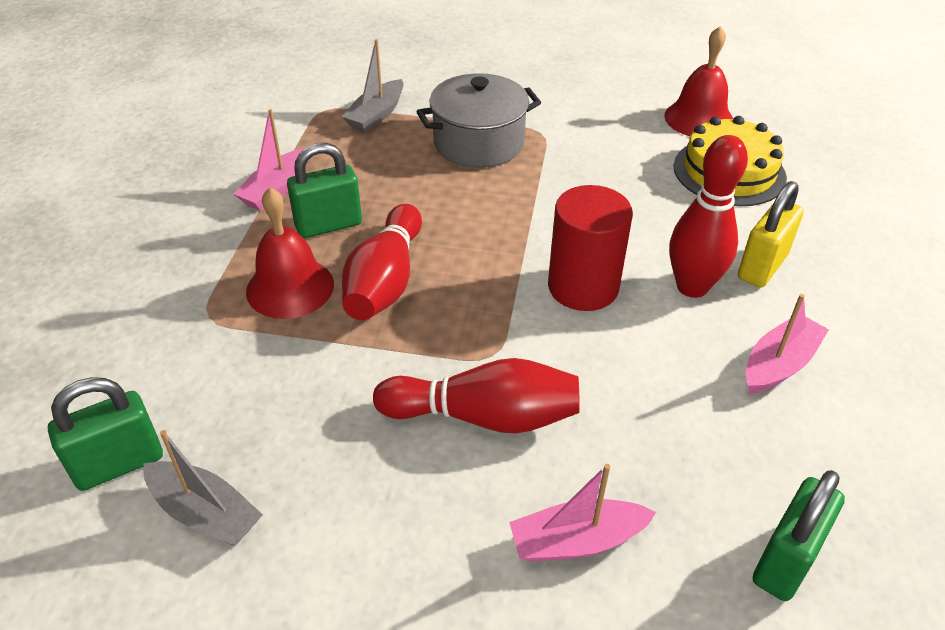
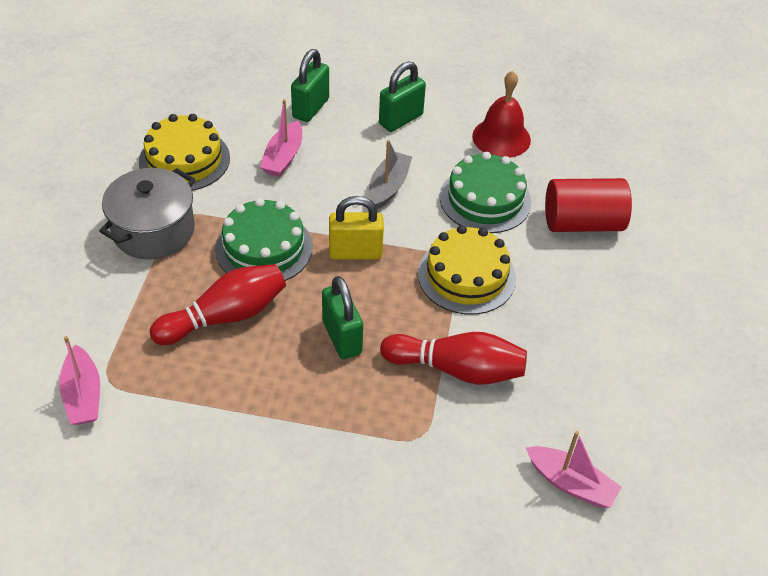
green cake: none = 0 -> [215,198,313,281] [440,152,532,233] = 2
grey boat: [143,430,263,546] [342,39,404,132] = 2 -> [369,140,412,209] = 1
red bell: [246,187,334,319] [664,26,733,136] = 2 -> [472,71,531,158] = 1
red bowling pin: [342,204,422,320] [373,358,580,434] [670,135,748,298] = 3 -> [150,264,286,345] [380,332,527,385] = 2
yellow cake: [673,116,787,206] = 1 -> [139,114,230,191] [418,225,516,315] = 2

